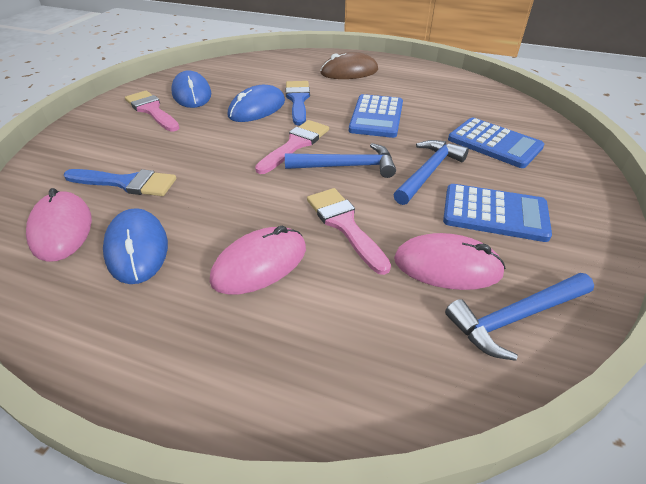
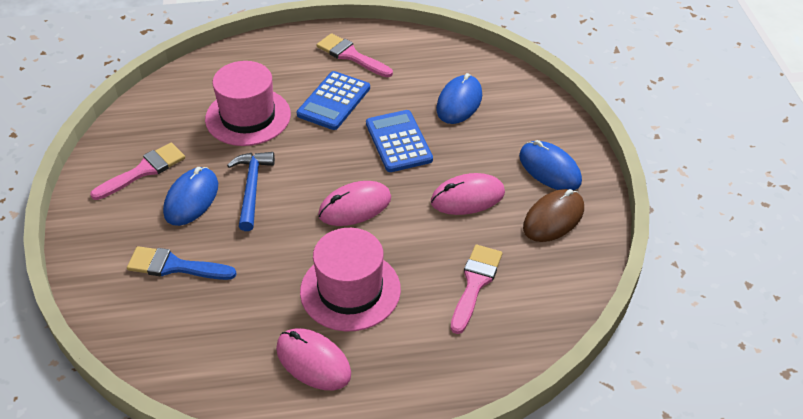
blue brush: [64,169,176,196] [286,81,310,126] = 2 -> [127,246,237,280] = 1
blue calculator: [349,94,403,138] [443,184,552,242] [448,117,544,168] = 3 -> [297,71,370,130] [366,110,433,172] = 2
blue hammer: [285,143,396,178] [393,140,469,205] [445,273,594,361] = 3 -> [227,152,275,231] = 1
pink hat: none = 0 -> [205,61,291,146] [300,228,401,331] = 2

